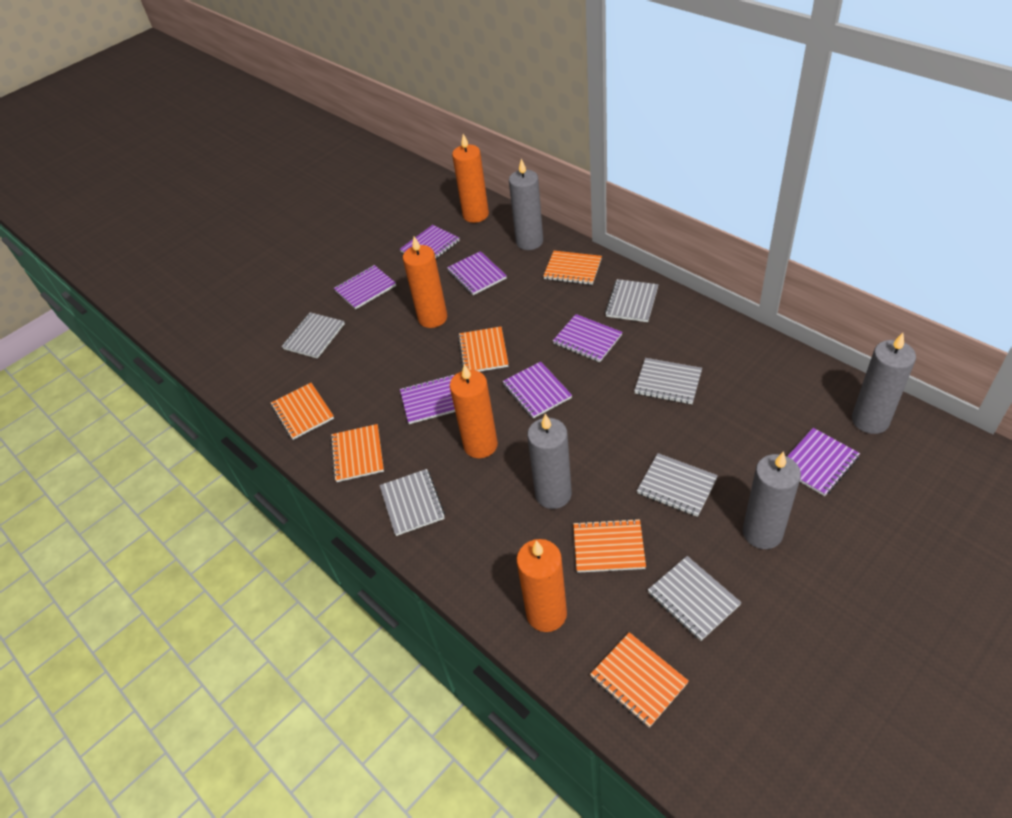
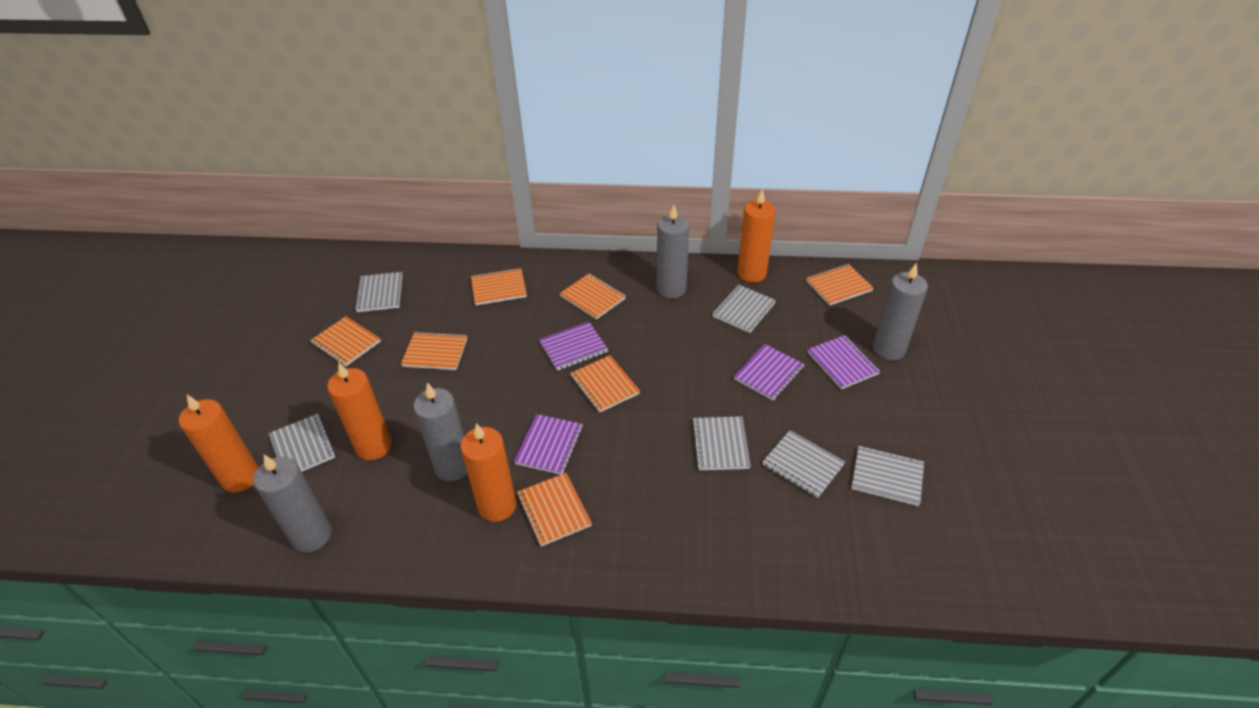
orange notebook: [271,383,334,440] [330,424,384,482] [458,327,508,372] [543,251,602,285] [573,518,646,573] [590,632,689,728] = 6 -> [310,316,381,367] [401,332,467,370] [471,268,527,305] [517,473,592,547] [559,273,626,320] [570,355,640,413] [806,264,873,306] = 7
purple notebook: [334,265,396,309] [400,225,460,259] [400,375,455,424] [447,251,507,295] [502,361,572,419] [553,314,622,362] [787,428,860,496] = 7 -> [514,414,583,475] [539,322,608,371] [734,344,805,401] [807,335,880,389] = 4

